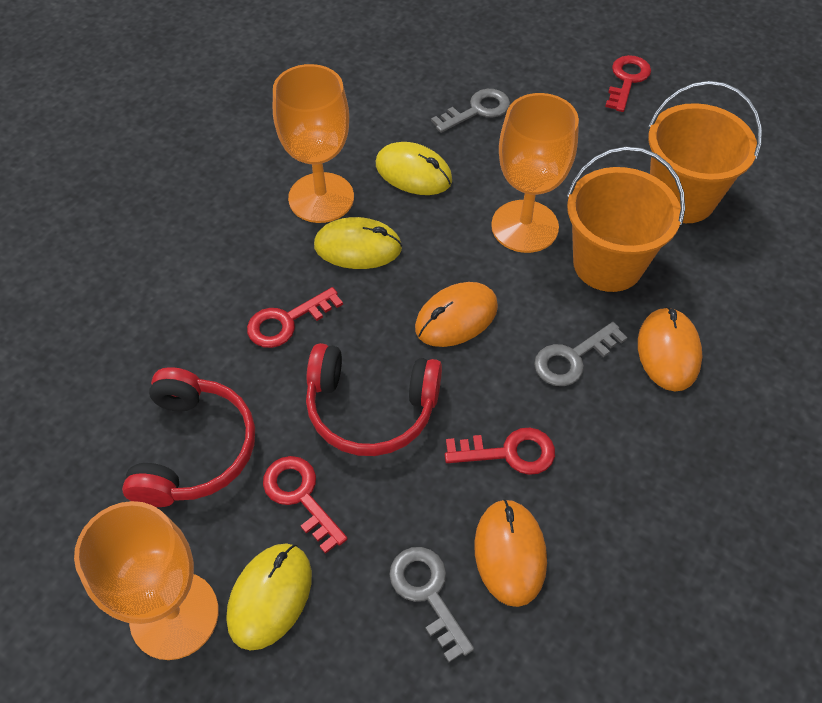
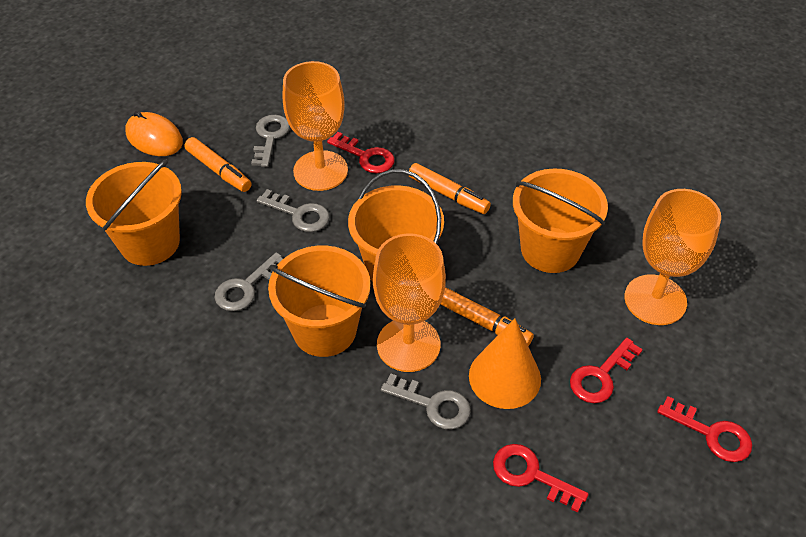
grey key: [390,547,474,662] [431,89,510,133] [534,322,628,386] = 3 -> [215,252,283,311] [251,115,290,167] [257,189,330,232] [381,374,471,429] = 4
orange bucket: [567,146,685,292] [648,81,762,223] = 2 -> [86,159,182,266] [268,246,370,357] [348,169,444,282] [513,169,608,273] = 4
orange cone: none = 0 -> [469,318,541,409] = 1
orange marker: none = 0 -> [184,137,251,192] [408,163,491,214] [440,288,534,346] = 3
orange mouse: [415,282,498,347] [474,499,547,607] [638,307,702,391] = 3 -> [125,111,183,156] = 1
red headphones: [122,367,255,507] [306,343,442,456] = 2 -> none = 0
yellow mouse: [226,543,312,651] [314,217,402,269] [376,142,452,195] = 3 -> none = 0

